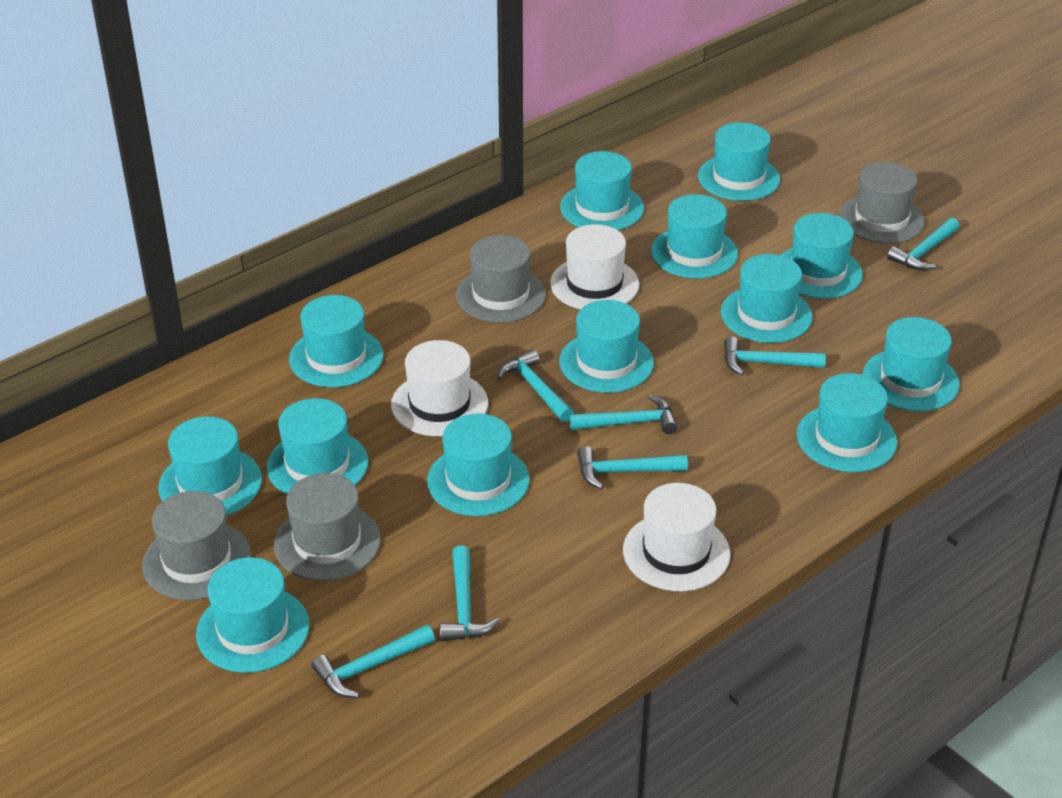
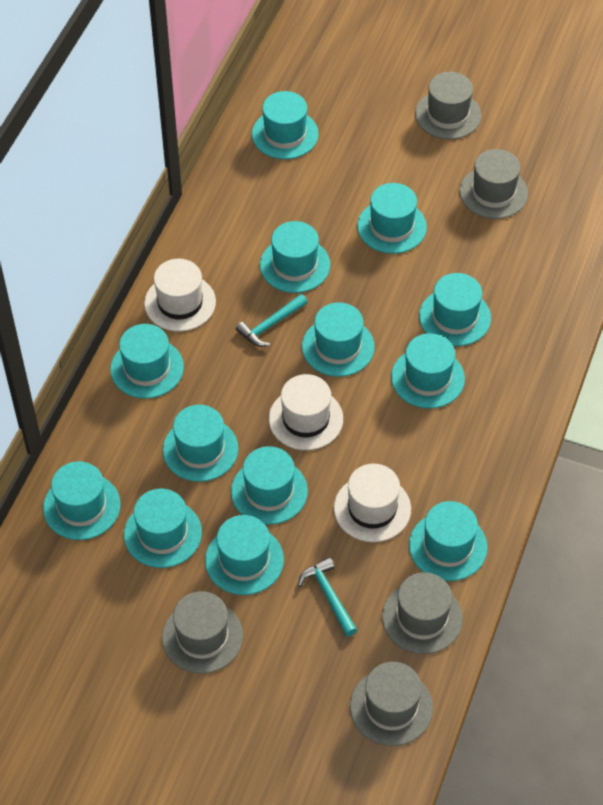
grey hat: [142,491,251,600] [274,473,381,581] [456,235,546,322] [839,162,925,243] = 4 -> [162,591,243,674] [350,662,433,746] [382,572,463,654] [415,72,481,139] [460,149,528,219] = 5
turquoise hammer: [311,625,435,698] [440,546,499,642] [497,349,574,422] [569,395,678,434] [577,446,688,489] [724,337,826,375] [887,218,959,270] = 7 -> [236,294,308,347] [298,557,357,636] = 2

